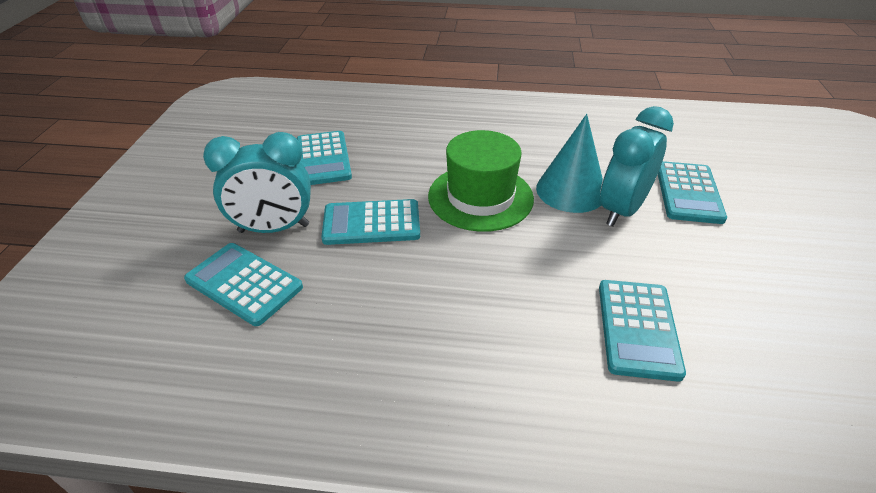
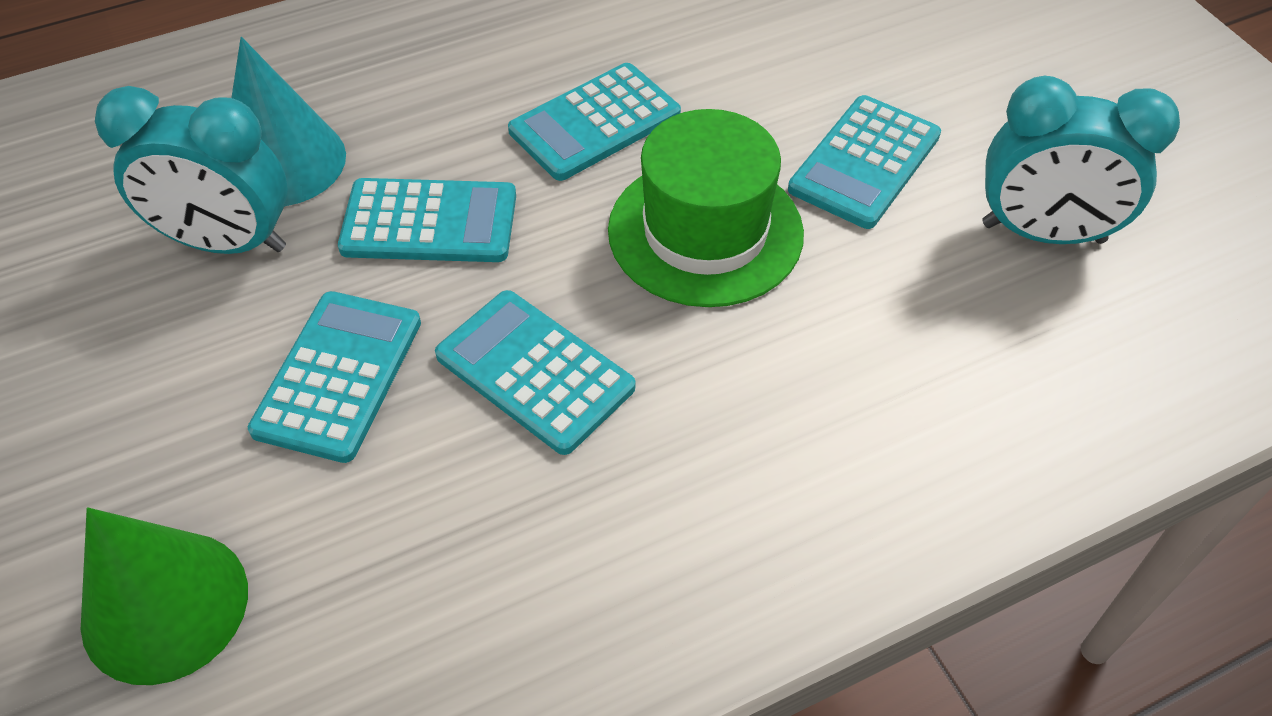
green cone: none = 0 -> [81,507,248,685] = 1

